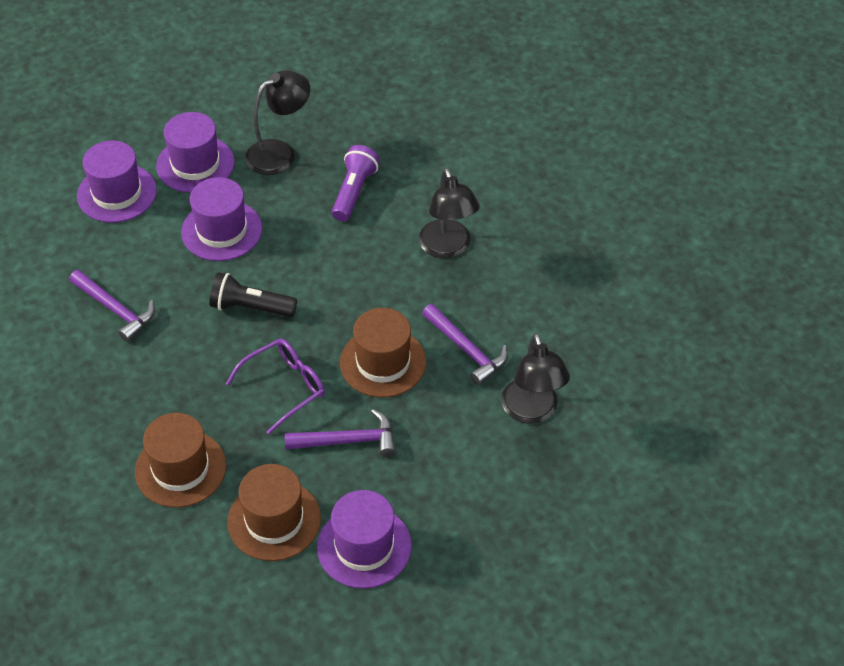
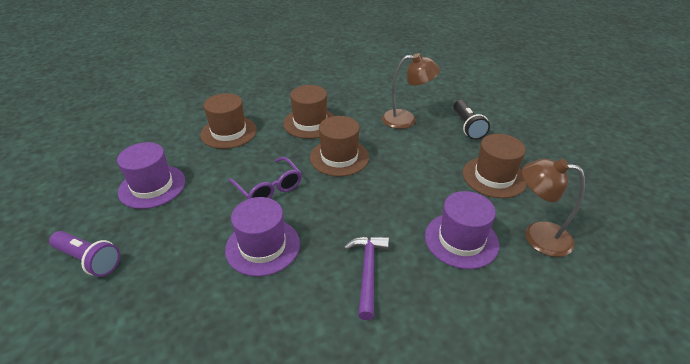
black lamp: [245,70,310,175] [419,168,480,258] [501,333,570,424] = 3 -> none = 0
brown hat: [135,413,226,508] [227,464,321,561] [340,308,426,398] = 3 -> [200,93,257,149] [283,85,334,139] [310,116,369,177] [462,134,527,198] = 4
brown lamp: none = 0 -> [382,53,440,129] [522,159,585,257] = 2
purple hammer: [69,270,155,342] [285,409,396,457] [422,304,508,386] = 3 -> [344,236,389,320] = 1
purple hat: [77,141,157,223] [156,112,234,193] [181,177,262,261] [317,490,412,589] = 4 -> [117,142,186,209] [225,197,300,277] [425,191,499,269] = 3

